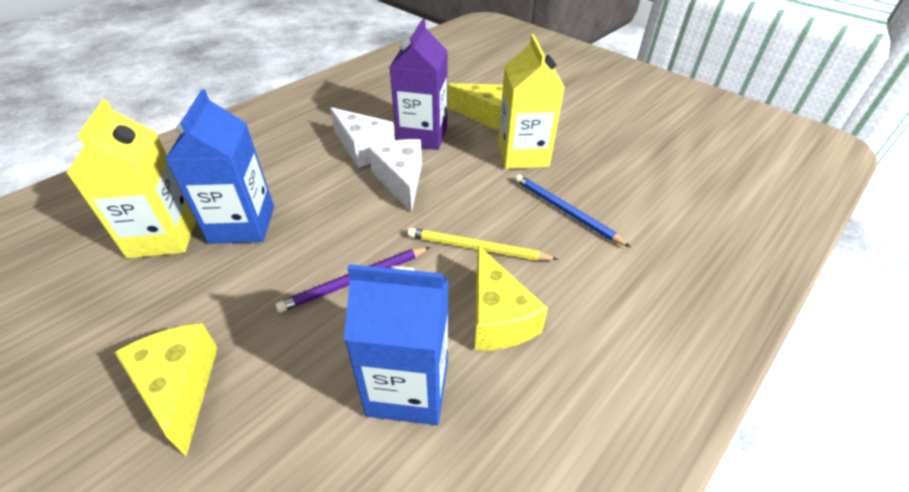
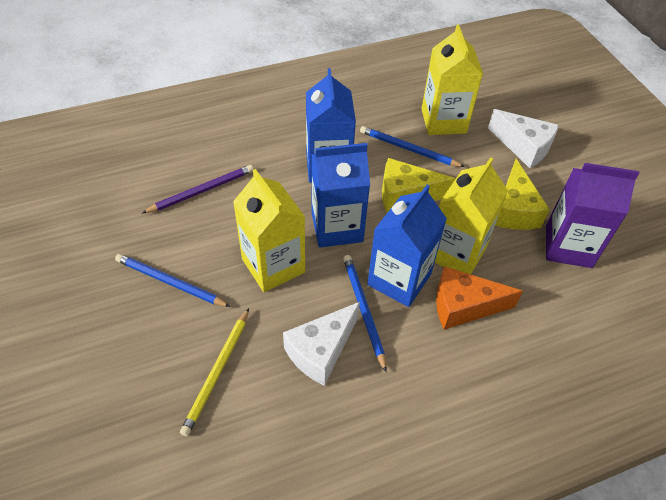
blue carton: [165,90,274,244] [344,264,449,425] = 2 -> [306,68,356,183] [312,143,370,248] [367,185,447,307] = 3
blue pencil: [515,174,631,247] = 1 -> [115,254,231,307] [343,255,387,372] [360,126,465,167] = 3
orange cheese: none = 0 -> [436,266,523,330] = 1
yellow carton: [66,99,196,258] [498,34,565,169] = 2 -> [233,169,305,292] [421,25,483,135] [435,157,508,274] = 3
yellow cheese: [114,323,218,456] [447,83,503,130] [475,245,548,351] = 3 -> [382,158,456,212] [495,159,550,230] = 2

